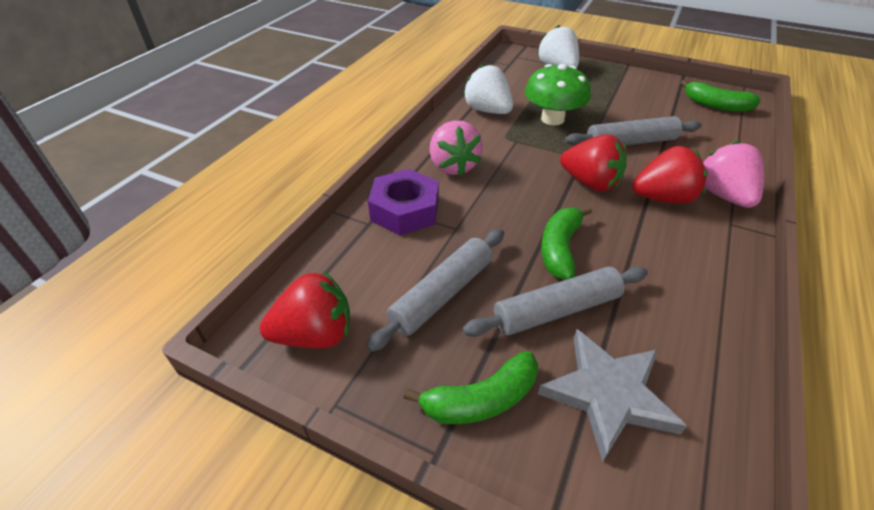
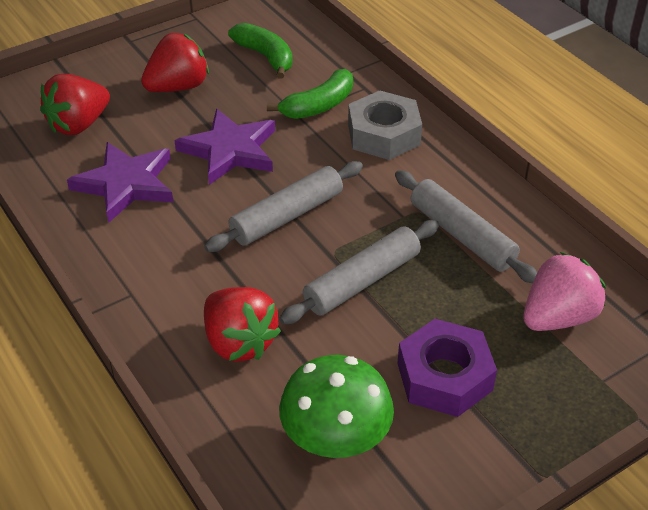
green banana: [403,351,538,424] [541,206,592,280] [680,80,761,112] = 3 -> [228,23,293,79] [267,69,353,119] = 2
grey nut: none = 0 -> [348,90,422,160] = 1
grey star: [538,329,687,462] = 1 -> none = 0
pink strawberry: [430,121,483,176] [703,141,764,208] = 2 -> [523,252,606,331] = 1
purple star: none = 0 -> [67,142,173,223] [174,109,275,185] = 2
white strawberry: [463,64,513,114] [537,25,579,68] = 2 -> none = 0

